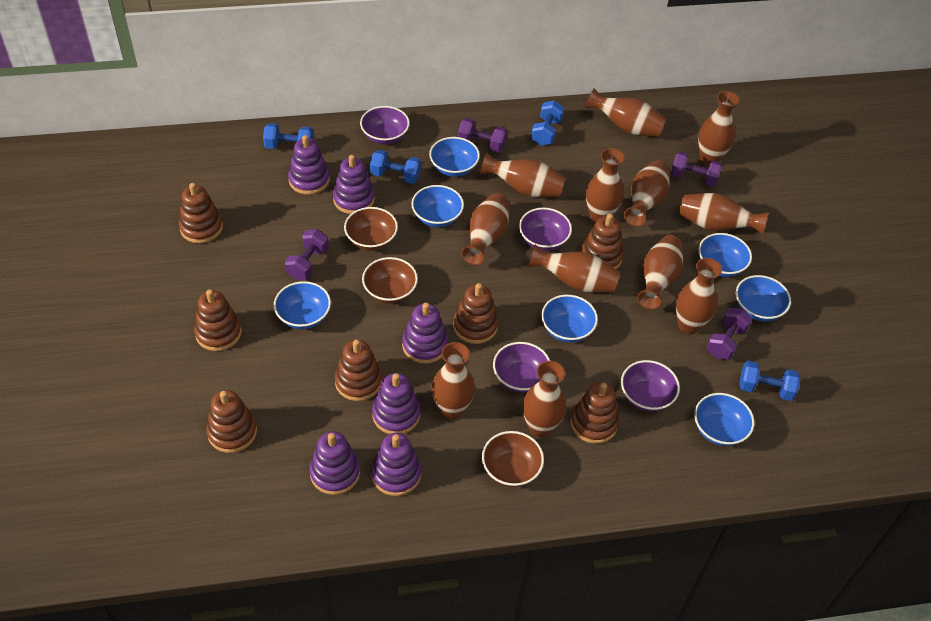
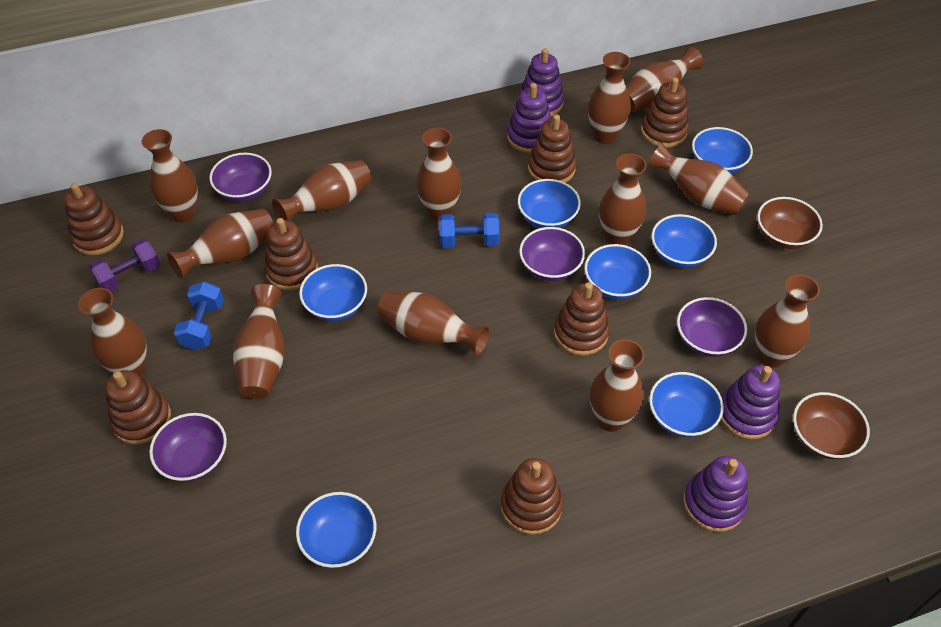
blue dumbbell: [263,123,314,149] [370,150,421,184] [531,100,564,146] [739,361,800,401] = 4 -> [174,281,224,350] [439,213,500,248] = 2
brown bowl: [344,207,398,251] [362,257,418,304] [482,431,544,487] = 3 -> [757,197,823,249] [793,392,870,459] = 2
brown vase: [432,342,475,419] [461,193,509,265] [480,152,566,197] [522,361,566,437] [528,244,620,293] [586,88,666,137] [586,148,625,223] [624,160,669,226] [637,235,683,309] [676,258,722,334] [679,193,769,235] [698,91,740,166] = 12 -> [78,288,147,377] [142,129,198,223] [167,209,274,279] [233,284,285,399] [272,160,372,221] [378,291,490,355] [416,127,461,221] [588,52,631,144] [590,339,644,432] [599,154,647,245] [626,46,703,112] [648,143,750,215] [755,274,820,368] = 13
purple dumbbell: [285,229,329,280] [458,118,507,152] [671,151,722,187] [707,308,752,360] = 4 -> [89,238,160,292] = 1
purple stacking toy: [288,135,330,195] [309,432,360,495] [333,155,375,214] [371,433,421,496] [372,373,420,434] [402,303,448,364] = 6 -> [507,83,551,153] [519,48,564,116] [683,456,748,532] [720,365,780,440] = 4

